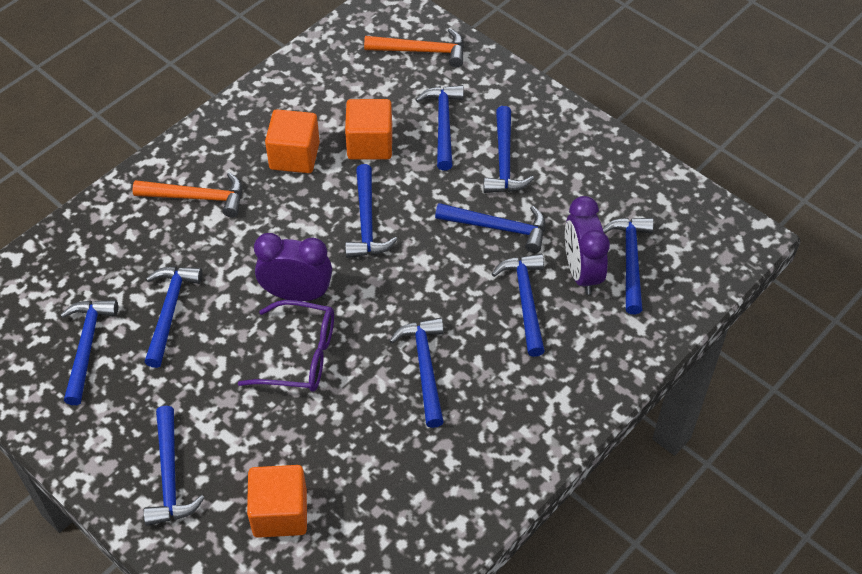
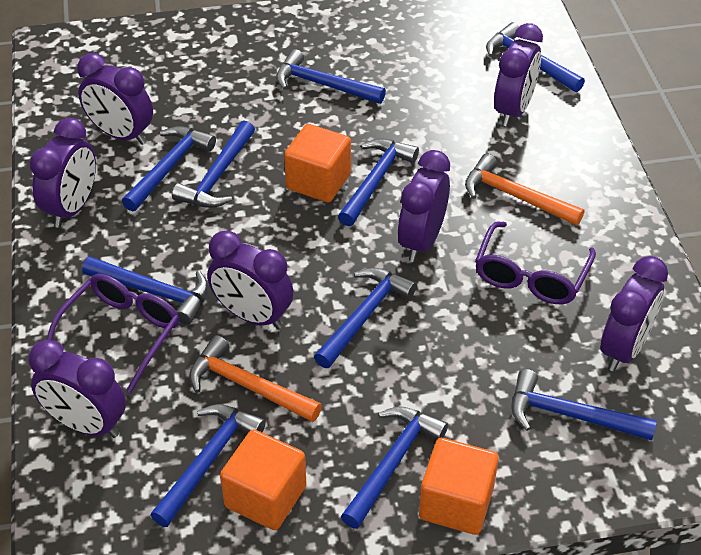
purple clock: [254,233,332,301] [565,196,610,295] = 2 -> [28,340,126,438] [29,118,96,228] [77,53,153,145] [207,231,294,329] [398,150,450,262] [494,23,543,126] [601,256,668,371] = 7
purple glasses: [238,300,334,392] = 1 -> [47,274,179,393] [475,222,596,304] = 2

